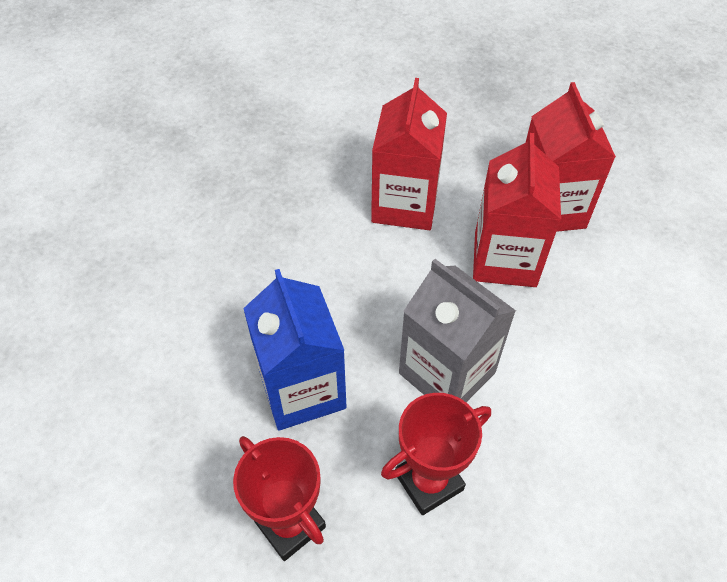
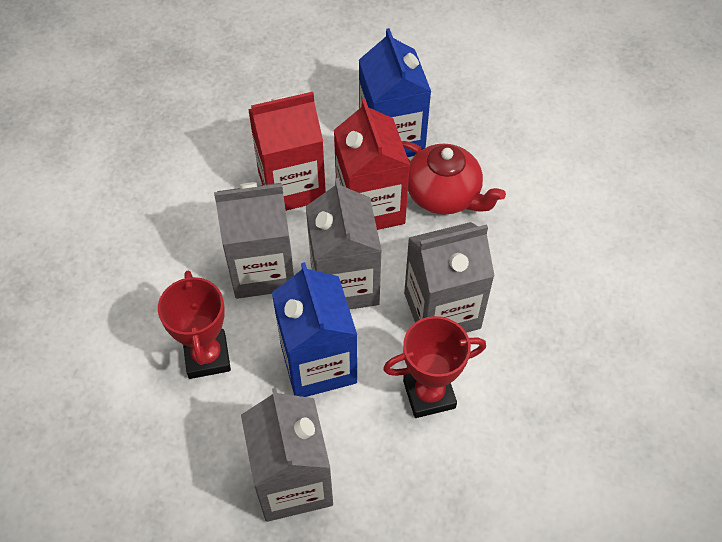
blue carton: [243,269,347,431] = 1 -> [272,262,357,397] [359,28,431,157] = 2
grey carton: [399,259,516,402] = 1 -> [214,182,294,299] [241,388,333,522] [306,178,382,310] [404,222,495,333] = 4
red carton: [371,78,447,230] [473,133,561,287] [525,82,616,232] = 3 -> [248,92,326,211] [334,99,410,230] = 2
red teapot: none = 0 -> [402,141,506,215] = 1

